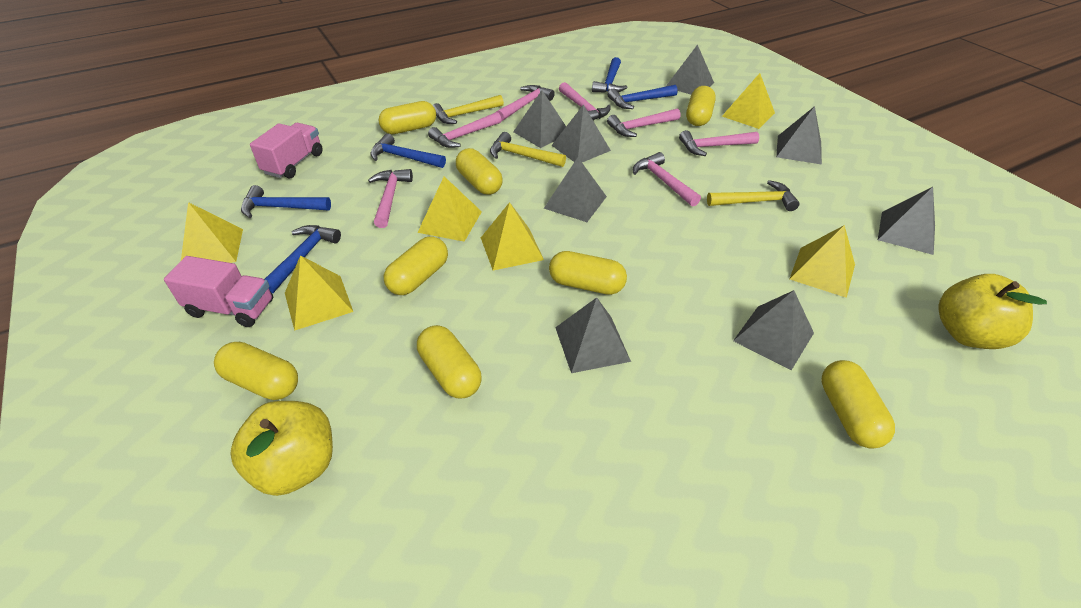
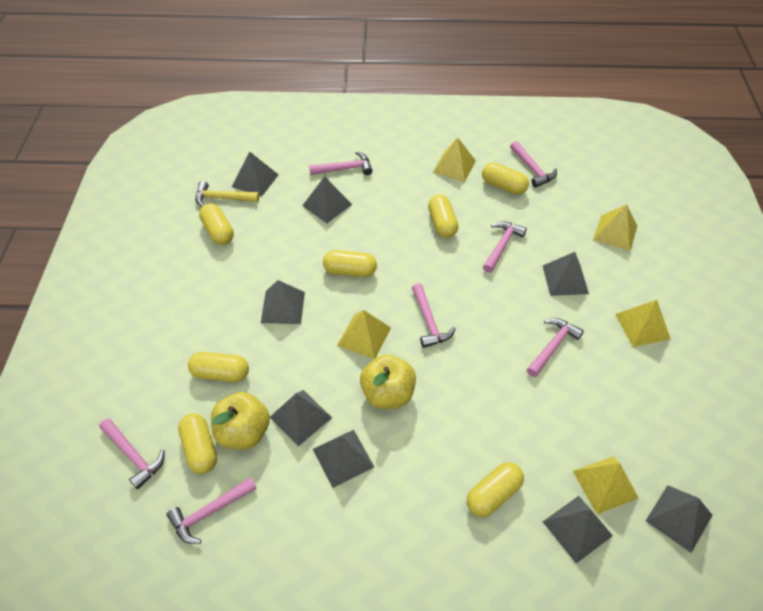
blue hammer: [241,185,331,218] [265,225,341,294] [370,134,446,168] [592,57,628,92] [608,85,678,109] = 5 -> none = 0
pink truck: [164,256,273,327] [250,123,323,178] = 2 -> none = 0
yellow capsule: [214,342,298,400] [379,101,436,134] [384,236,448,295] [417,325,482,399] [456,148,503,195] [549,251,627,295] [686,86,716,126] [821,360,895,448] = 8 -> [178,413,217,474] [188,352,249,382] [199,203,234,245] [323,250,377,277] [428,195,458,238] [467,462,524,517] [482,162,529,195] = 7
yellow hammer: [433,95,504,124] [490,132,566,167] [707,180,799,211] = 3 -> [195,181,259,207] = 1
yellow pyramid: [181,202,243,263] [285,255,353,331] [417,176,482,242] [481,202,544,270] [722,73,775,129] [790,225,855,298] = 6 -> [337,310,391,359] [433,137,476,182] [573,456,639,514] [593,204,637,251] [615,300,671,347] = 5

